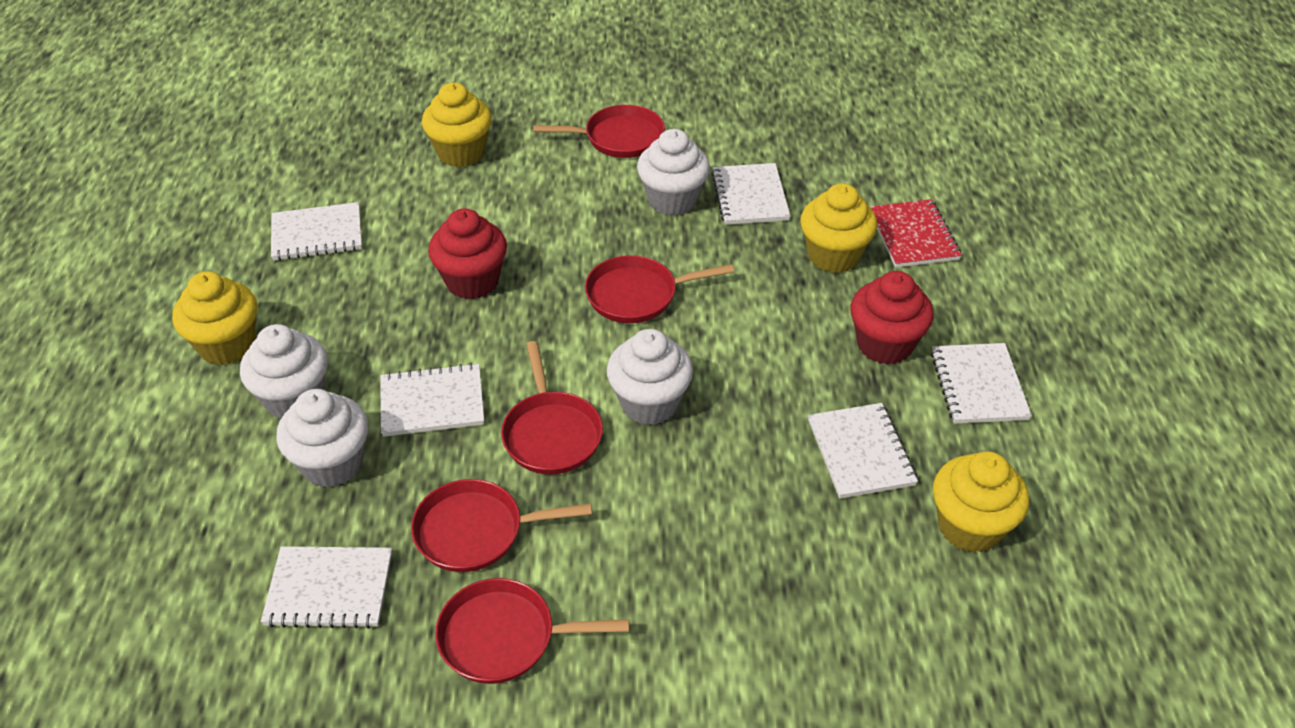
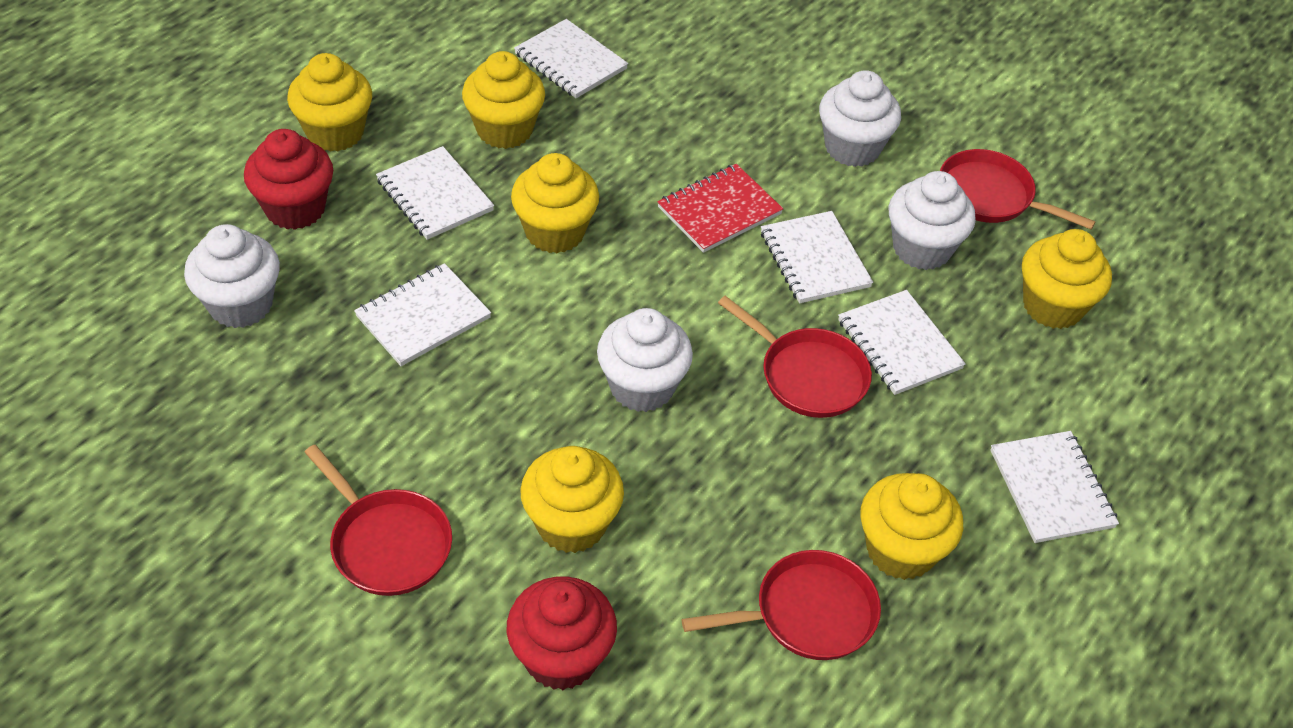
red pan: [411,479,592,572] [435,578,629,684] [501,341,603,474] [533,105,665,158] [585,255,734,323] = 5 -> [304,445,452,596] [682,550,881,660] [718,296,872,418] [940,149,1096,230] = 4
yellow cupcake: [172,271,257,365] [422,83,492,167] [800,183,877,273] [933,451,1029,553] = 4 -> [287,53,372,152] [462,51,545,149] [511,153,599,253] [520,446,624,553] [860,473,963,580] [1022,229,1112,329] = 6

